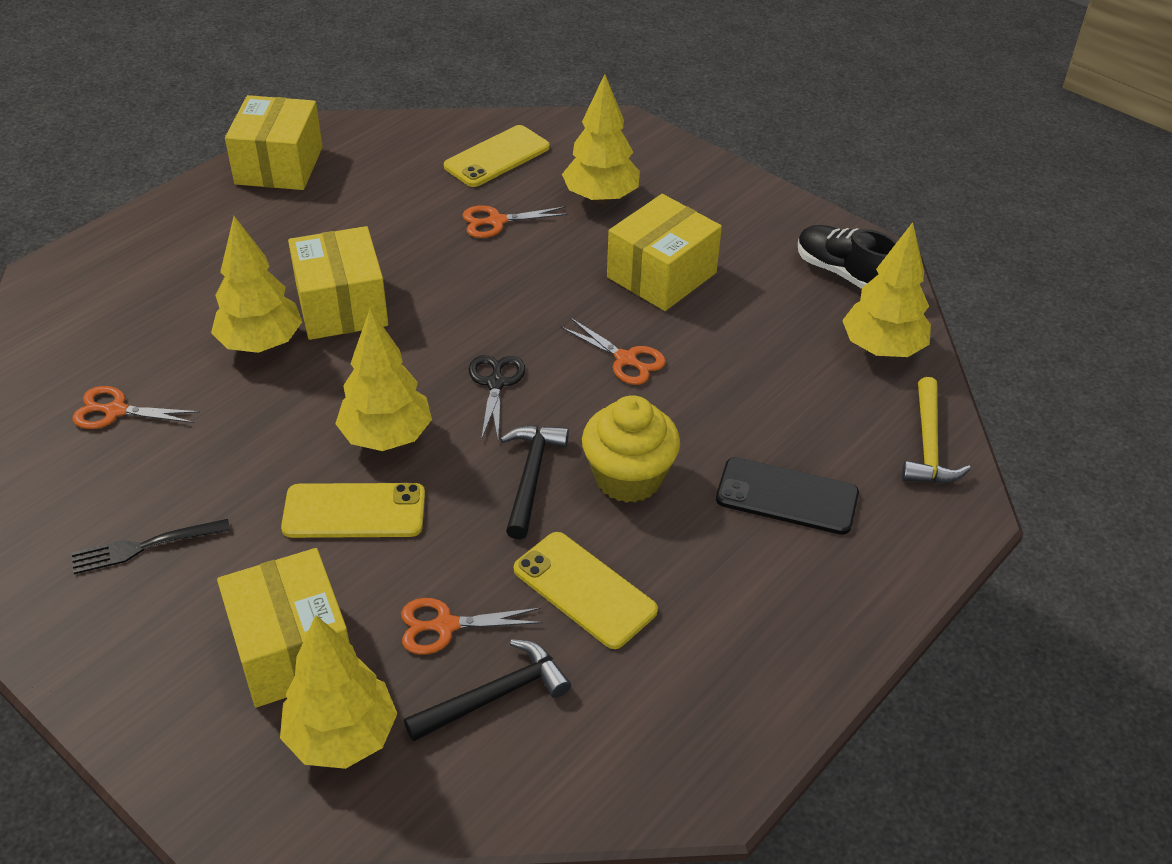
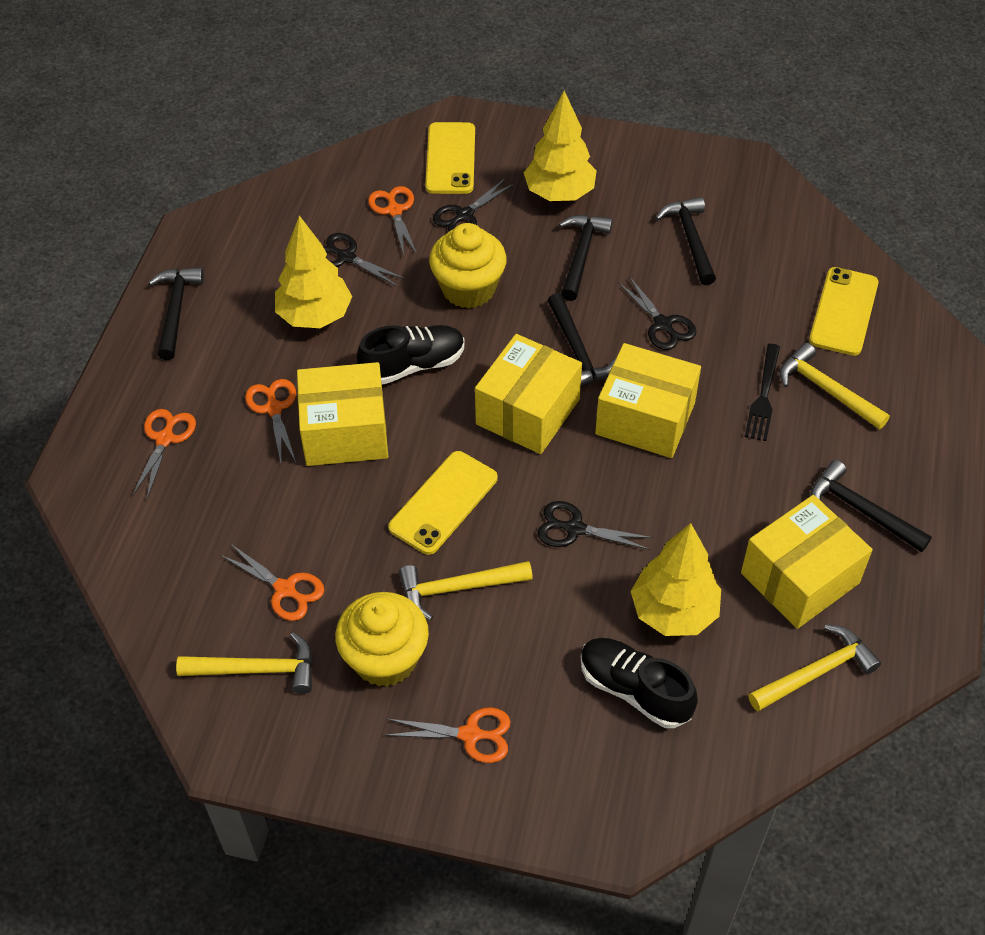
black hammer: [404,639,571,742] [500,425,569,539] = 2 -> [148,267,204,360] [547,293,616,387] [559,215,613,301] [656,197,716,285] [811,460,932,552] = 5
black phone: [716,457,859,535] = 1 -> none = 0
black scissors: [469,355,525,440] = 1 -> [323,233,406,287] [433,178,515,231] [537,501,653,550] [618,276,697,350] = 4
black shoe: [798,225,897,289] = 1 -> [357,325,465,385] [581,638,698,728] = 2
orange scissors: [73,386,200,429] [401,598,543,654] [462,205,569,238] [560,318,666,385] = 4 -> [132,409,196,499] [220,543,324,621] [245,379,296,462] [368,186,417,255] [385,707,511,763] = 5
yellow cupcake: [582,395,680,503] = 1 -> [335,592,429,687] [429,223,507,308] = 2
yellow hammer: [902,377,971,483] = 1 -> [176,632,313,694] [399,561,533,621] [748,624,881,711] [780,343,890,429] = 4
yellow tree: [211,216,302,353] [280,615,397,769] [335,309,432,451] [562,74,640,204] [842,222,931,357] = 5 -> [275,216,352,328] [524,91,597,201] [631,523,721,636] = 3

